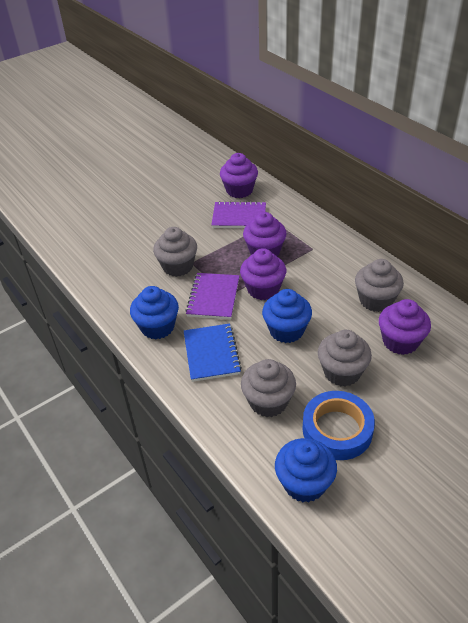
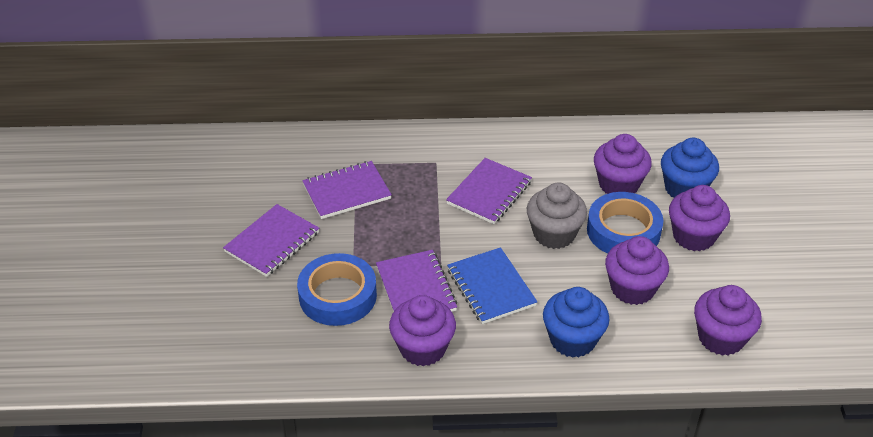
blue cupcake: [130,286,179,340] [262,289,312,343] [275,438,337,503] = 3 -> [543,287,609,358] [661,138,719,198] = 2
blue tape: [302,391,375,460] = 1 -> [297,253,377,326] [587,192,663,254] = 2
grey cupcake: [153,227,197,277] [241,359,296,417] [318,330,372,387] [355,259,404,312] = 4 -> [527,182,587,249] = 1
purple cupcake: [220,153,258,198] [240,248,286,300] [243,212,286,256] [379,299,431,355] = 4 -> [389,295,456,366] [594,134,652,194] [605,236,669,305] [669,185,730,251] [694,285,762,356] = 5
purple notebook: [185,273,240,320] [211,201,266,228] = 2 -> [223,204,319,277] [302,161,392,219] [376,250,457,312] [446,158,532,224] = 4

